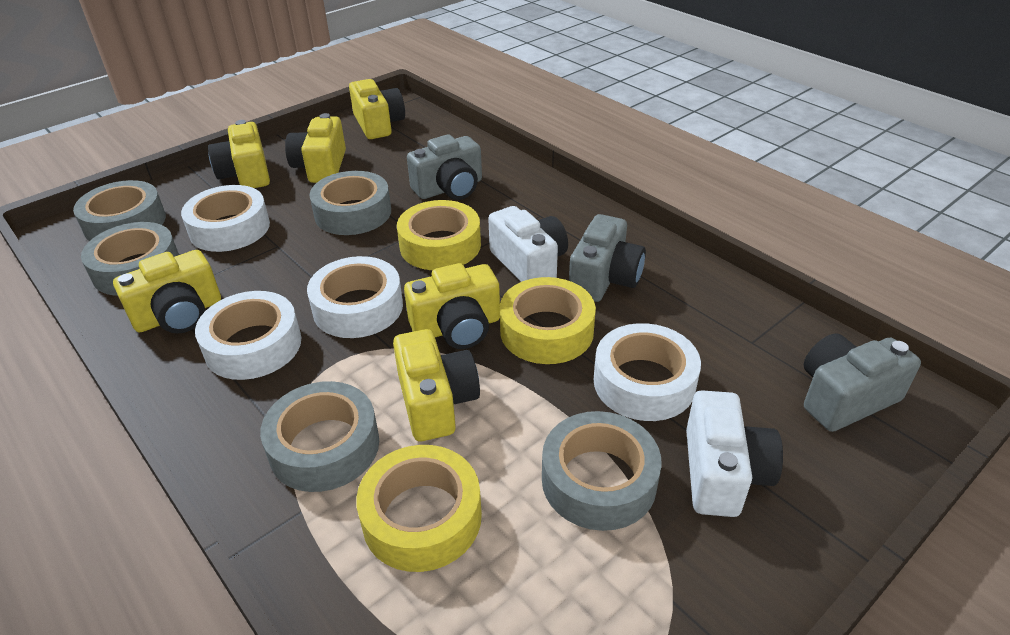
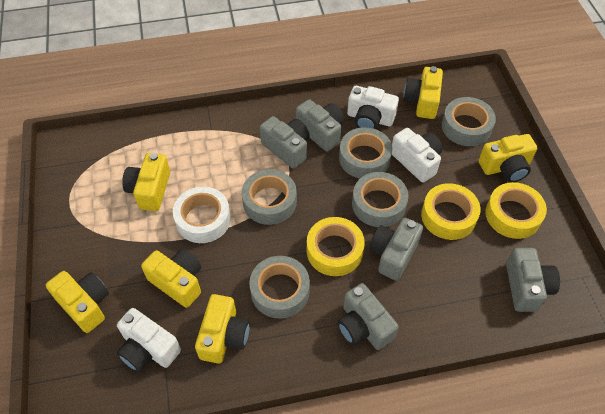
grey camera: [407,134,482,200] [569,214,646,302] [804,334,921,432] = 3 -> [260,116,310,169] [296,99,344,152] [337,283,399,350] [369,218,423,281] [506,248,560,312] = 5
white camera: [488,206,568,282] [686,390,783,517] = 2 -> [117,308,181,372] [347,86,399,129] [392,128,442,183] = 3
white tape: [181,185,270,252] [195,291,301,380] [307,256,403,338] [594,323,701,421] = 4 -> [173,187,231,243] = 1

